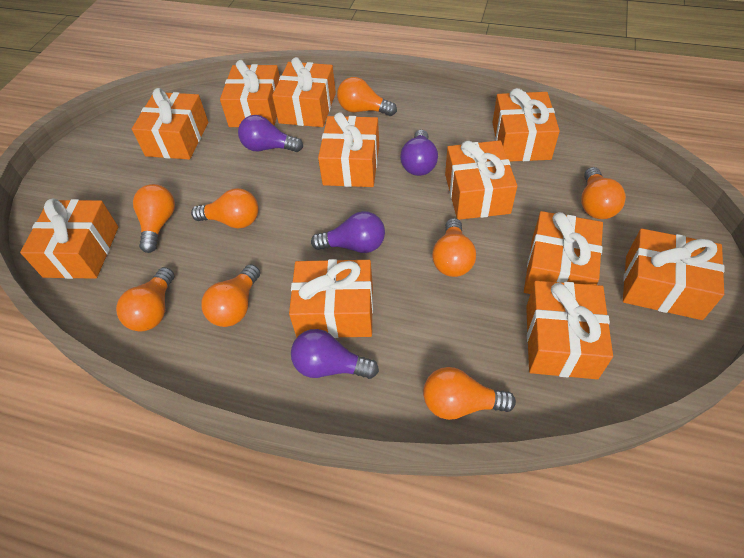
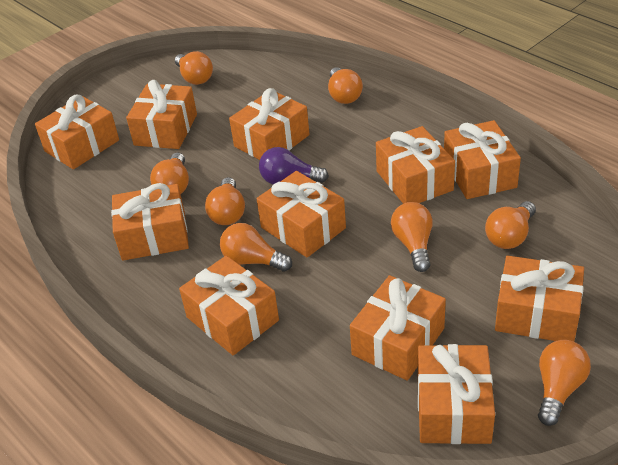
purple light bulb: [238,115,303,152] [291,329,379,379] [311,211,385,253] [400,130,438,176] = 4 -> [259,147,329,184] = 1

